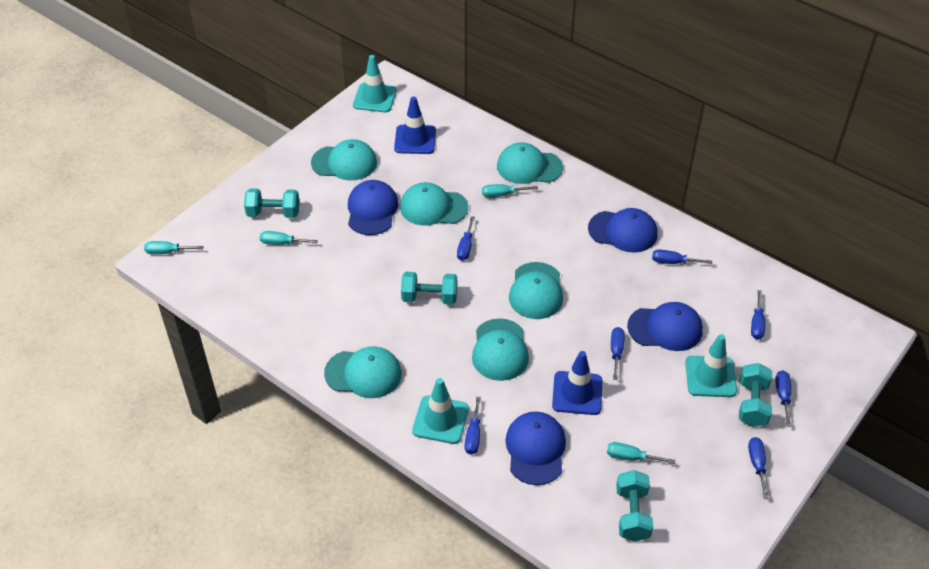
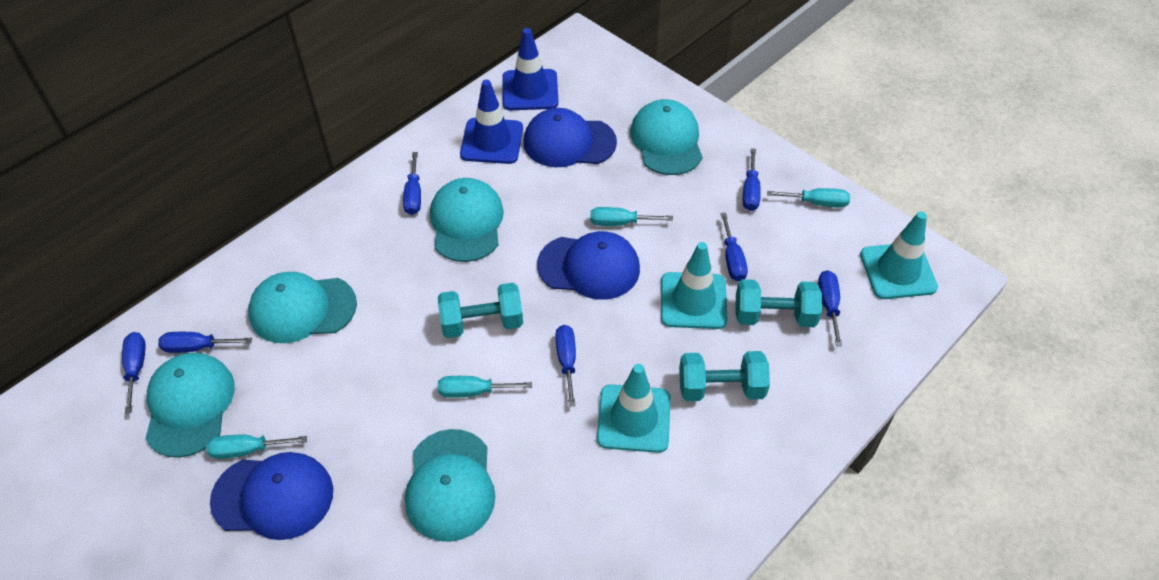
blue cap: [348,180,398,235] [505,412,566,485] [588,208,657,253] [627,302,703,351] = 4 -> [210,452,333,540] [523,108,617,167] [537,231,640,300] = 3
turquoise cap: [311,139,377,180] [324,347,402,398] [400,182,468,226] [472,318,529,381] [497,142,563,184] [509,262,563,319] = 6 -> [145,353,235,458] [248,272,357,343] [405,429,495,542] [430,178,504,262] [630,99,702,175] = 5
turquoise dumbbell: [244,188,300,218] [401,272,457,305] [616,470,653,542] [739,363,772,427] = 4 -> [438,283,523,338] [679,351,770,401] [735,279,822,327] = 3

